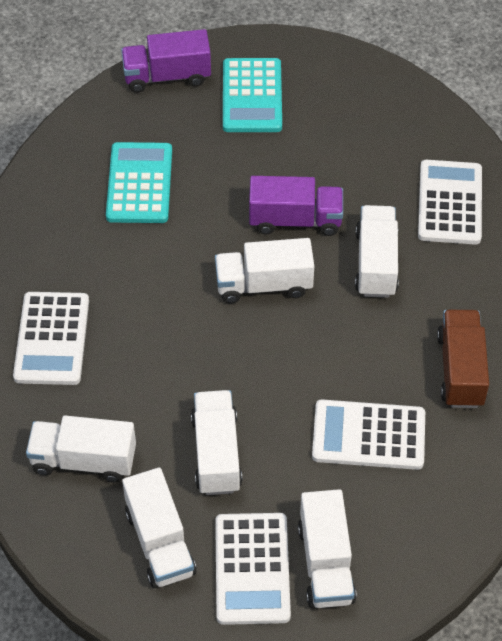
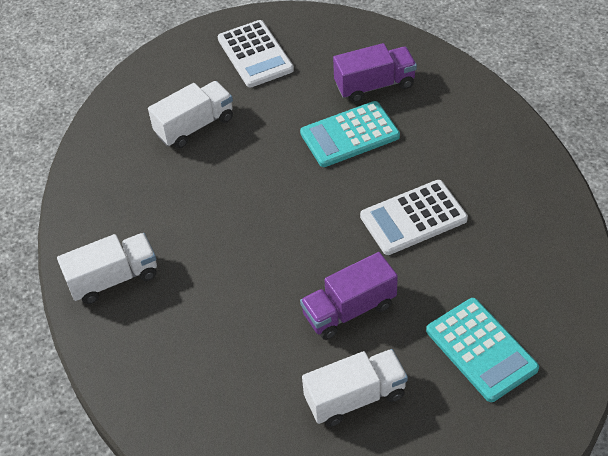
brown truck: [437,310,489,408] = 1 -> none = 0
white calculator: [13,292,89,385] [215,513,291,625] [312,399,425,470] [418,160,482,245] = 4 -> [218,20,294,88] [360,180,468,255] = 2
white truck: [26,416,136,482] [122,467,196,588] [191,390,242,495] [215,238,314,303] [298,489,357,608] [355,205,399,298] = 6 -> [57,233,157,304] [148,81,233,148] [302,349,408,427] = 3

